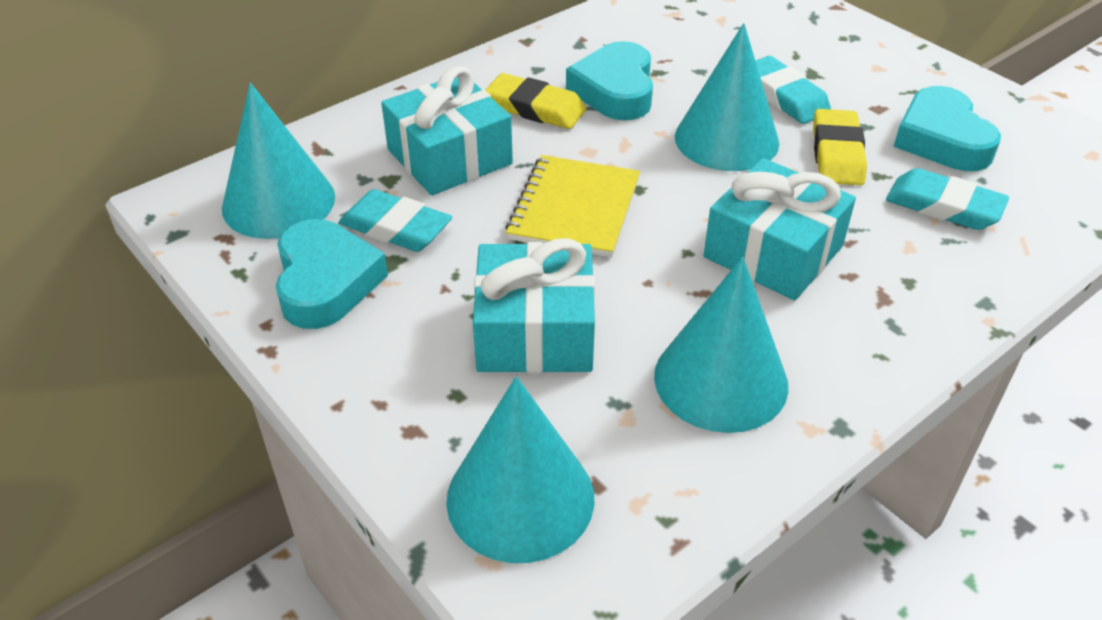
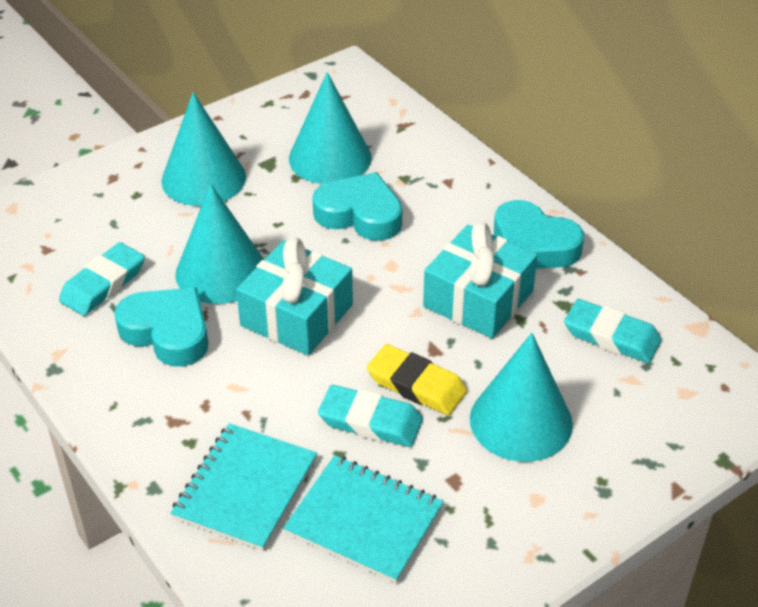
turquoise gift: [381,66,513,196] [473,238,595,373] [704,158,856,300] = 3 -> [236,238,353,355] [423,222,538,339] = 2
turquoise notebook: none = 0 -> [170,423,317,551] [283,455,444,583] = 2
yellow eraser: [485,73,586,129] [813,109,867,185] = 2 -> [367,344,467,415] = 1
yellow notebook: [505,155,640,258] = 1 -> none = 0

